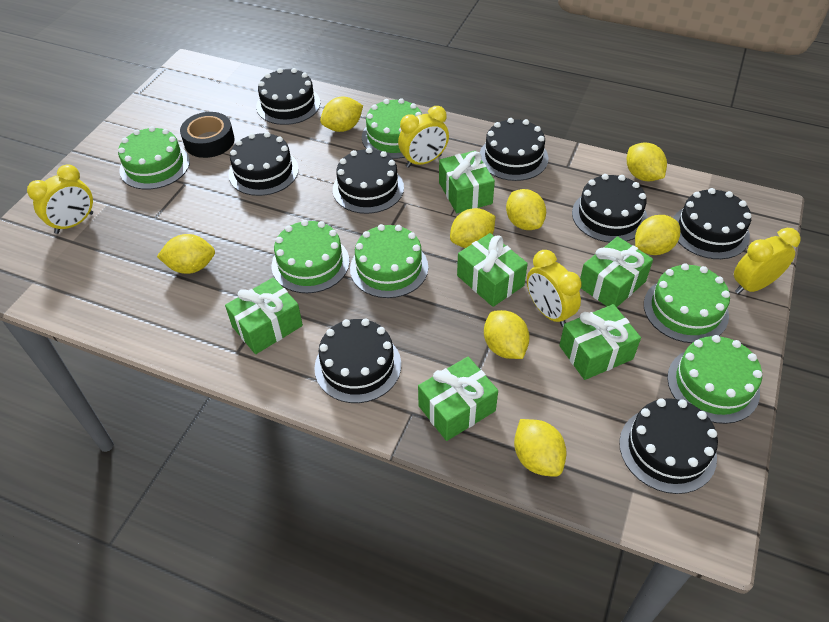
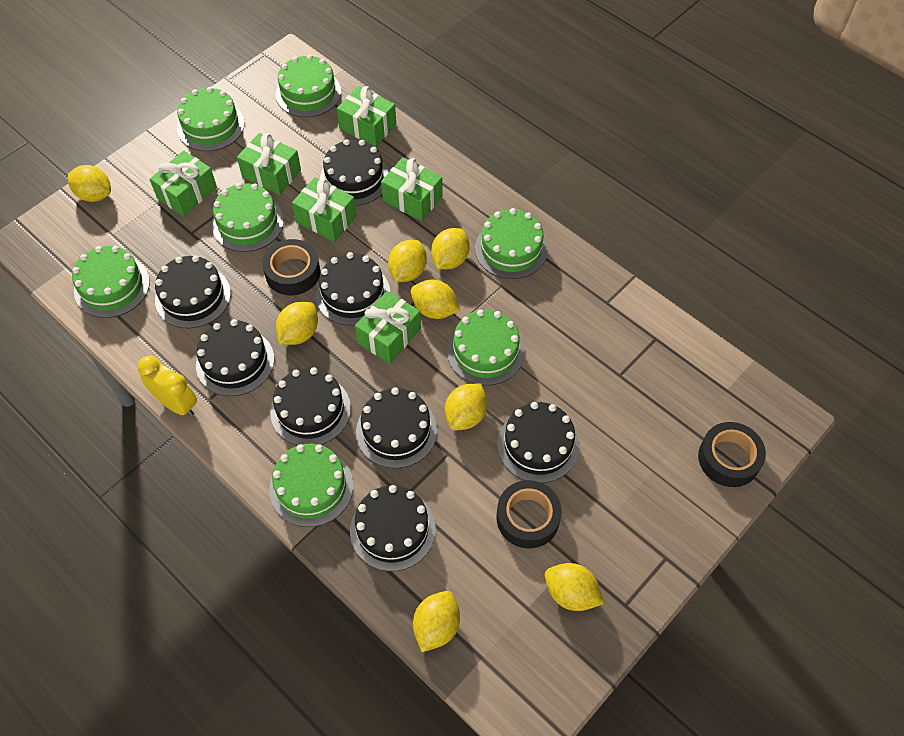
black tape: [180,112,235,158] = 1 -> [262,239,320,295] [496,480,562,548] [698,422,766,487] = 3
green cake: [118,126,190,190] [272,220,349,293] [350,224,428,298] [362,98,422,159] [644,263,730,343] [667,335,762,424] = 6 -> [72,246,150,318] [177,87,245,151] [212,183,284,252] [269,444,353,527] [276,54,341,117] [447,309,524,386] [475,208,548,279] = 7
yellow clock: [27,164,93,234] [398,106,449,168] [527,250,581,327] [734,228,801,294] = 4 -> [138,355,197,416] = 1

